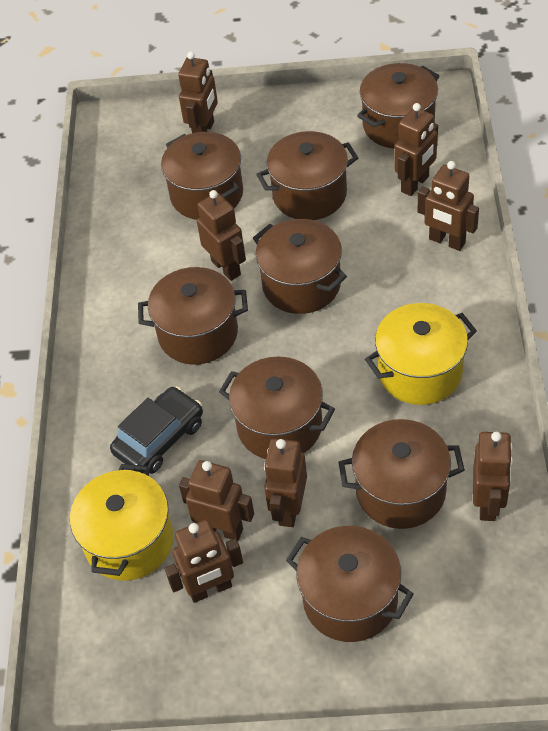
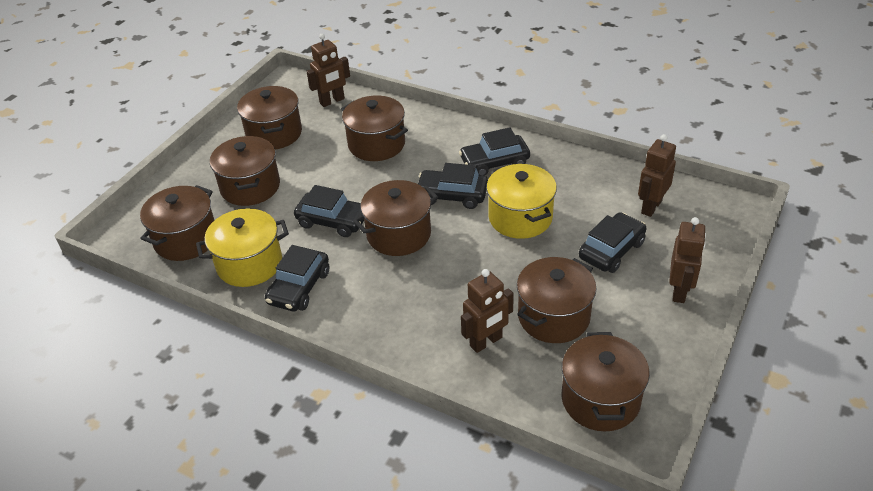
black car: [110,386,203,474] = 1 -> [265,245,330,311] [294,185,364,237] [418,163,488,209] [459,127,530,176] [579,212,646,273] = 5
brown pot: [138,267,248,365] [161,132,243,220] [219,357,335,459] [253,219,347,314] [256,131,358,220] [286,526,414,642] [339,419,465,529] [357,63,439,149] = 8 -> [140,185,214,261] [210,136,280,206] [237,86,302,150] [341,96,408,161] [353,180,438,256] [517,257,596,343] [562,332,650,431] = 7
brown robot: [165,519,243,603] [178,52,218,133] [179,460,254,541] [197,190,246,281] [264,438,307,527] [394,103,438,196] [417,161,479,251] [473,432,513,521] = 8 -> [306,34,350,107] [461,269,514,353] [638,134,676,217] [669,217,706,303] = 4

